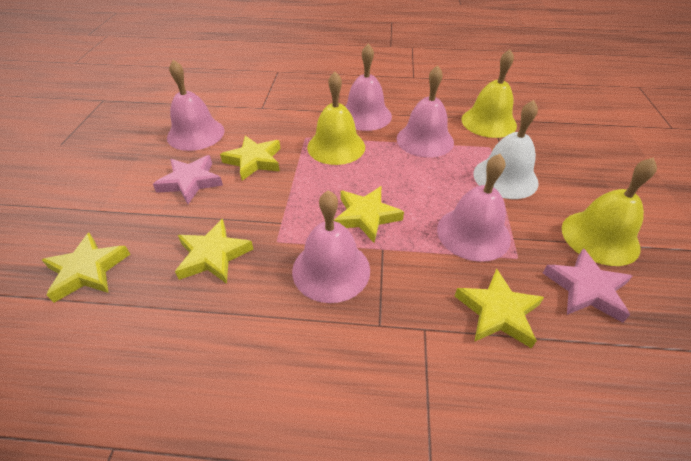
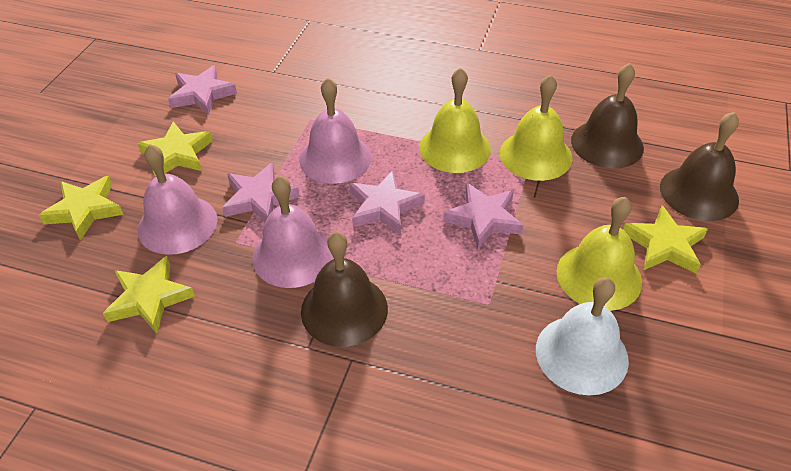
brown bell: none = 0 -> [301,231,388,347] [571,63,644,168] [660,112,739,221] = 3
pink bell: [167,60,225,151] [292,190,370,303] [345,44,392,131] [397,65,454,157] [437,154,511,262] = 5 -> [138,144,217,255] [252,176,334,288] [299,78,372,184] = 3
pink star: [153,155,223,204] [543,248,632,323] = 2 -> [168,65,237,115] [222,162,300,222] [350,170,425,235] [443,183,524,249] = 4
yellow star: [42,233,130,303] [175,219,253,284] [220,136,281,181] [334,186,404,243] [455,269,544,348] = 5 -> [38,176,124,240] [103,256,195,334] [137,122,213,177] [623,205,708,274] = 4

